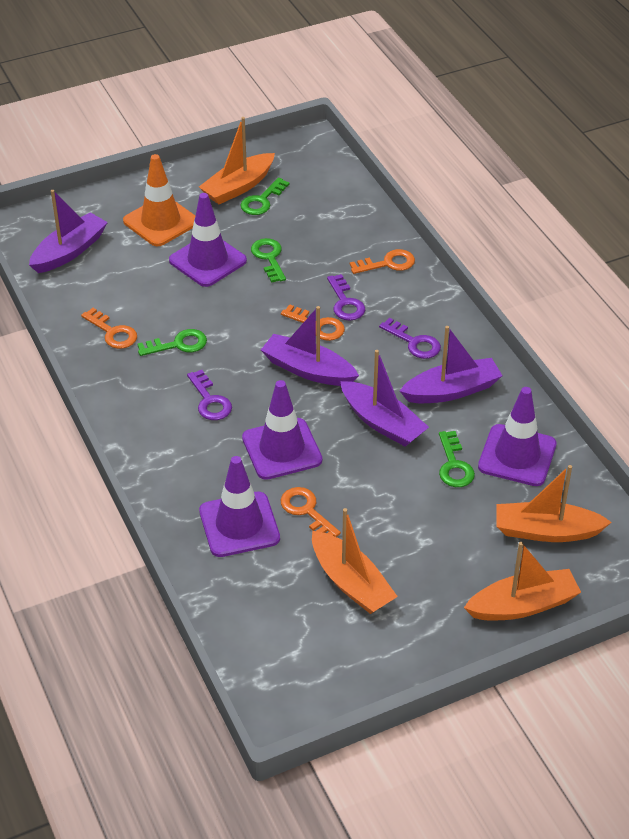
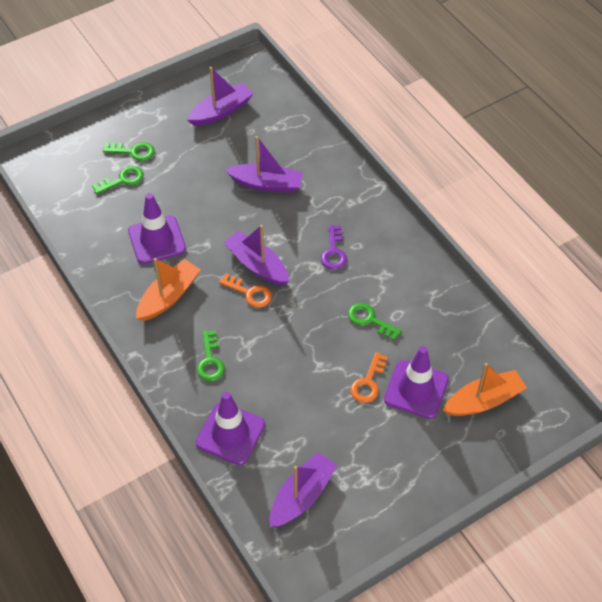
orange boat: [199,117,275,204] [312,508,398,614] [464,542,581,620] [497,465,612,542] = 4 -> [136,258,201,321] [443,363,527,416] = 2
orange key: [81,308,137,349] [281,304,345,341] [281,487,341,537] [350,249,415,274] = 4 -> [219,273,272,308] [350,352,388,403] = 2
orange traffic cone: [123,154,195,247] = 1 -> none = 0
purple key: [187,370,232,420] [327,274,365,321] [379,318,441,359] = 3 -> [321,225,347,270] = 1
purple traffic cone: [169,193,247,287] [199,456,280,557] [242,380,322,480] [478,387,556,486] = 4 -> [128,193,186,264] [195,392,265,465] [384,346,449,419] = 3

